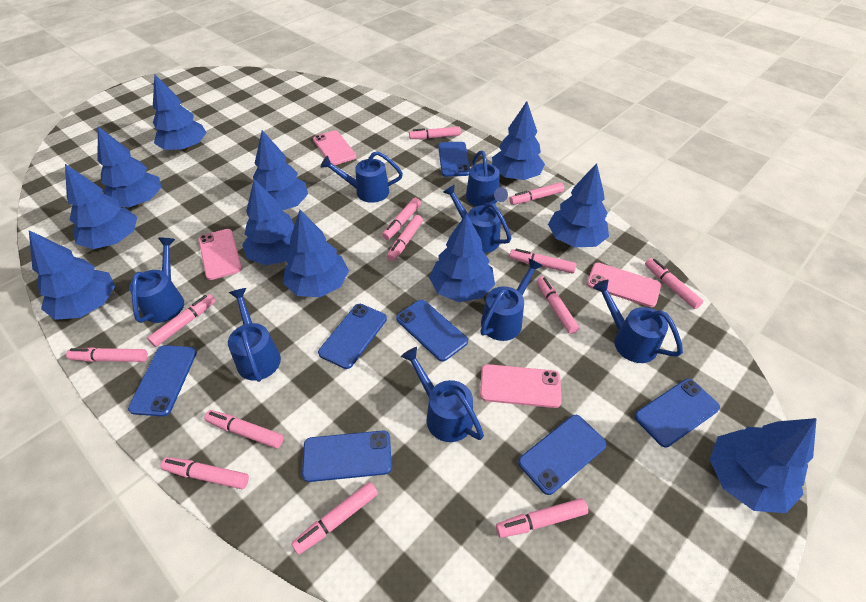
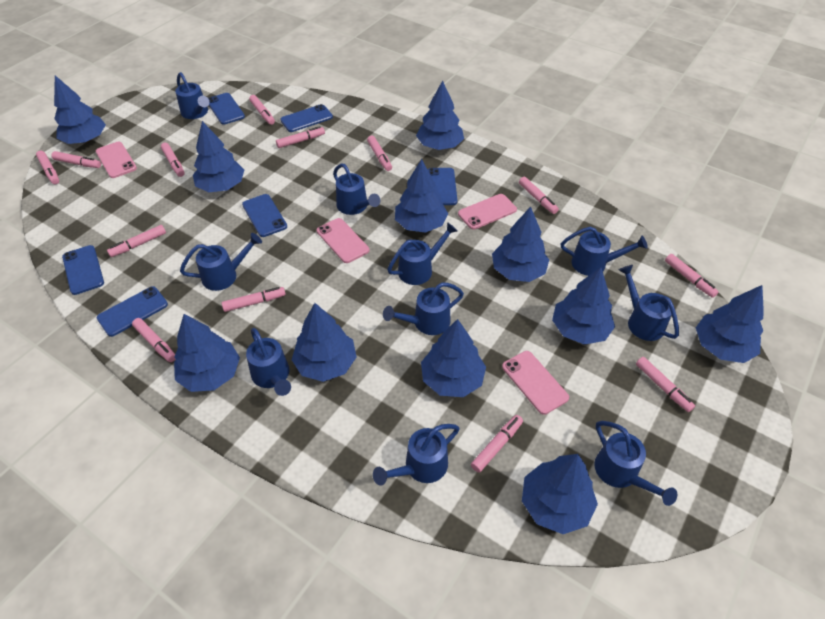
blue phone: [128,345,197,417] [302,431,392,482] [318,304,387,369] [396,300,468,362] [438,142,470,177] [518,415,607,495] [634,379,720,448] = 7 -> [62,245,104,295] [97,286,168,337] [208,93,245,125] [242,194,287,237] [280,104,333,132] [428,168,457,205] = 6
blue watering can: [129,238,184,323] [228,288,281,382] [321,151,403,203] [401,347,484,442] [443,184,511,253] [466,151,508,206] [480,258,543,341] [593,280,683,363] = 8 -> [175,72,209,119] [180,233,262,291] [246,328,291,396] [333,164,380,215] [373,424,459,486] [383,282,464,335] [387,222,458,285] [561,227,648,276] [594,421,678,506] [619,265,679,341] = 10

